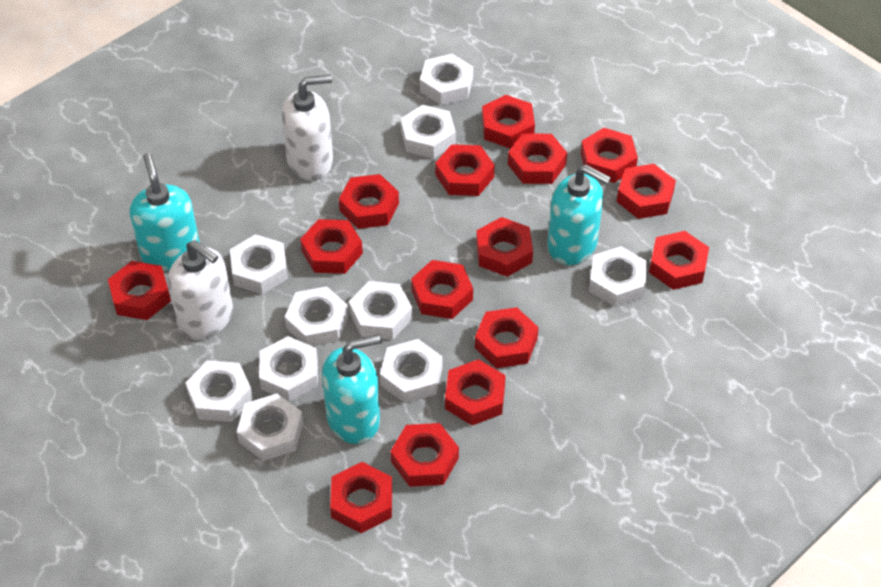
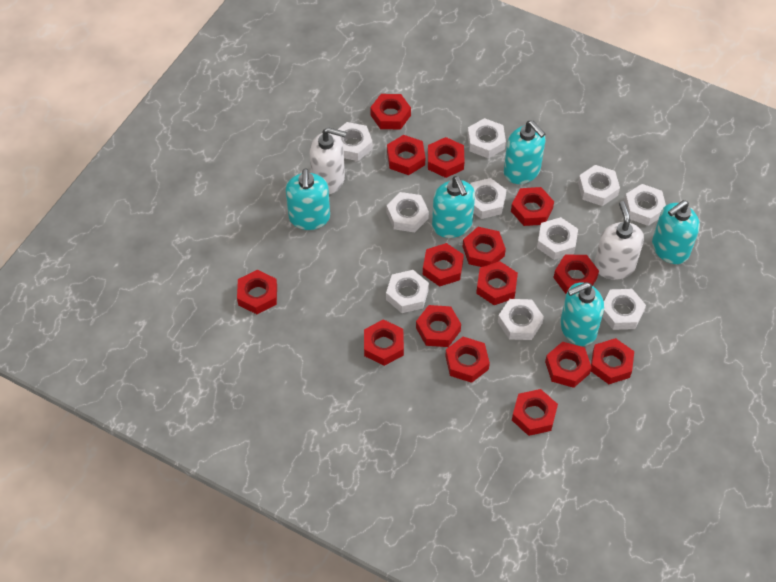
turquoise soap dispenser: [130,153,200,271] [322,335,381,444] [548,165,611,265] = 3 -> [286,168,330,230] [432,176,475,238] [504,120,546,184] [560,282,604,346] [652,200,700,264] = 5

